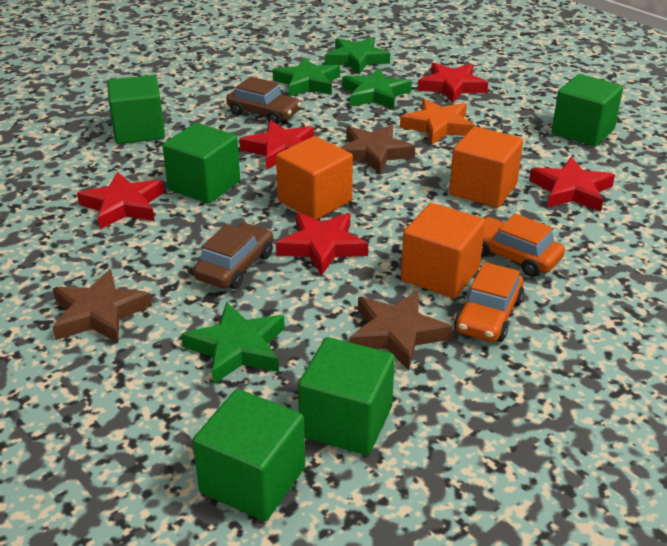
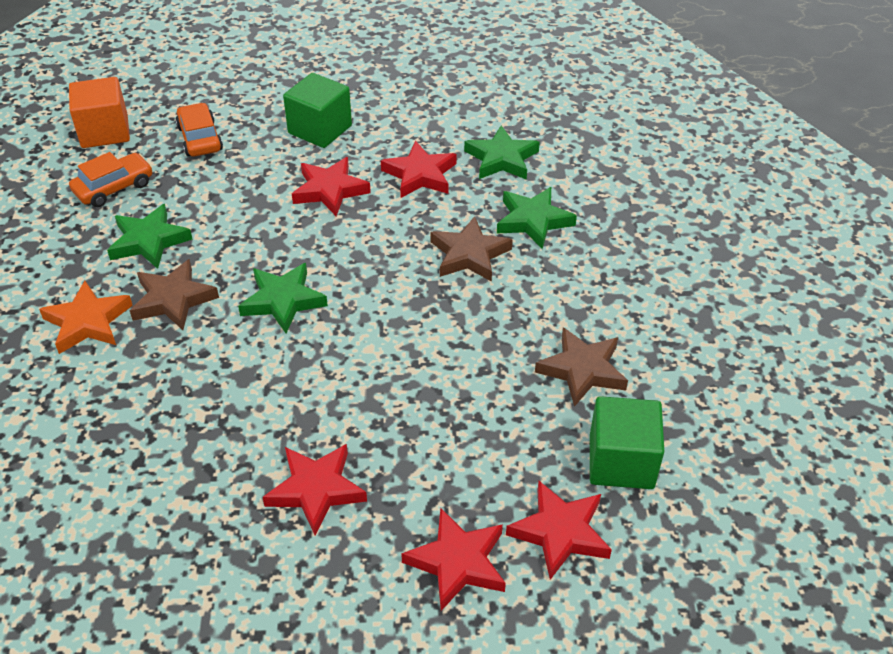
brown car: [193,223,273,289] [226,77,301,124] = 2 -> none = 0
green cube: [107,75,165,144] [163,123,240,204] [192,389,305,521] [298,337,395,455] [552,74,623,147] = 5 -> [283,73,352,148] [590,396,665,489] = 2
orange cube: [276,136,353,220] [401,203,485,298] [449,127,523,208] = 3 -> [69,77,130,148] = 1

